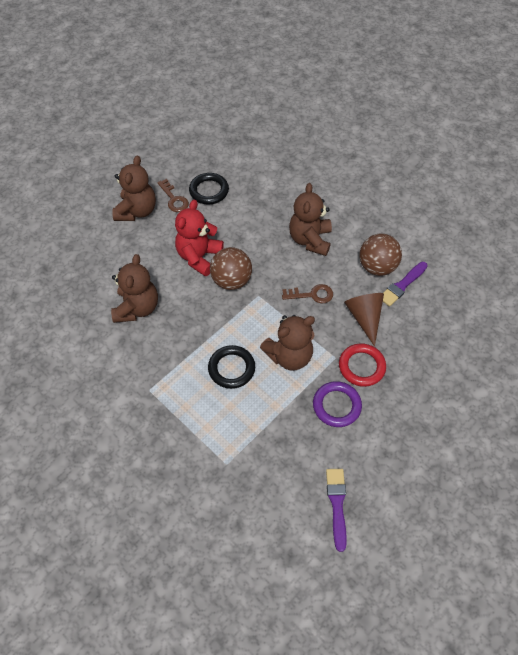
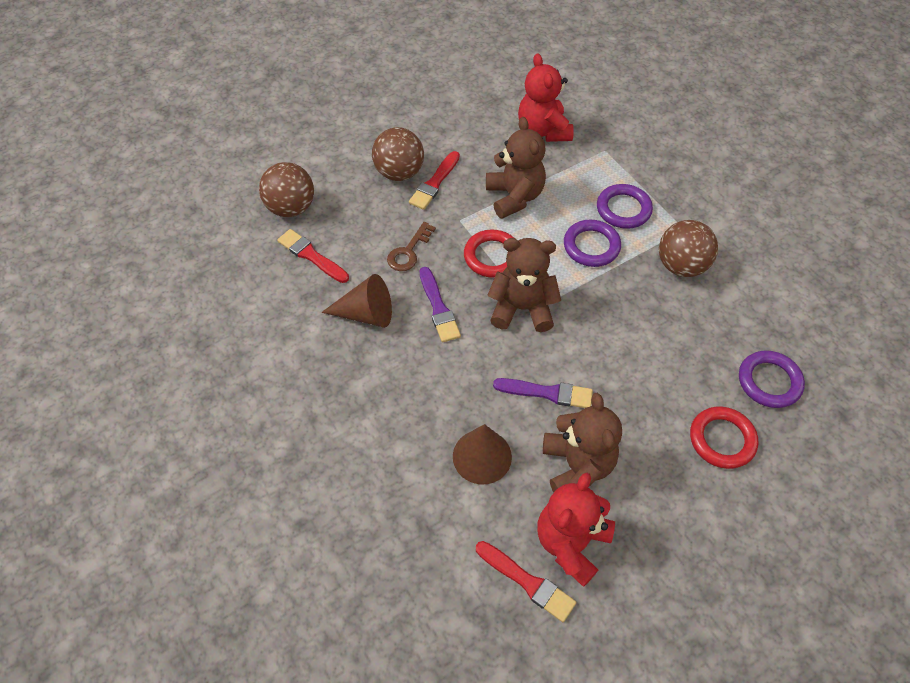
black ring: [189,173,229,205] [208,345,255,389] = 2 -> none = 0
brown ball: [210,247,252,290] [359,234,402,276] = 2 -> [259,162,314,217] [372,127,424,181] [659,220,718,277] = 3
brown cone: [344,293,384,346] = 1 -> [321,274,392,328] [453,424,512,485] = 2
brown key: [158,179,189,212] [282,284,333,303] = 2 -> [387,222,436,271] = 1
brown teddy bear: [111,254,158,323] [112,156,156,221] [260,315,315,370] [289,183,332,256] = 4 -> [486,117,546,219] [487,238,561,332] [543,393,622,493] = 3
purple ring: [313,381,362,427] = 1 -> [564,220,621,267] [597,184,653,229] [739,350,805,408] = 3
red brush: none = 0 -> [277,229,349,283] [409,151,460,210] [476,541,576,622] = 3
red ring: [339,343,386,387] = 1 -> [464,230,514,278] [690,406,758,469] = 2
red teddy bear: [175,200,224,276] = 1 -> [518,54,574,142] [537,473,615,587] = 2

